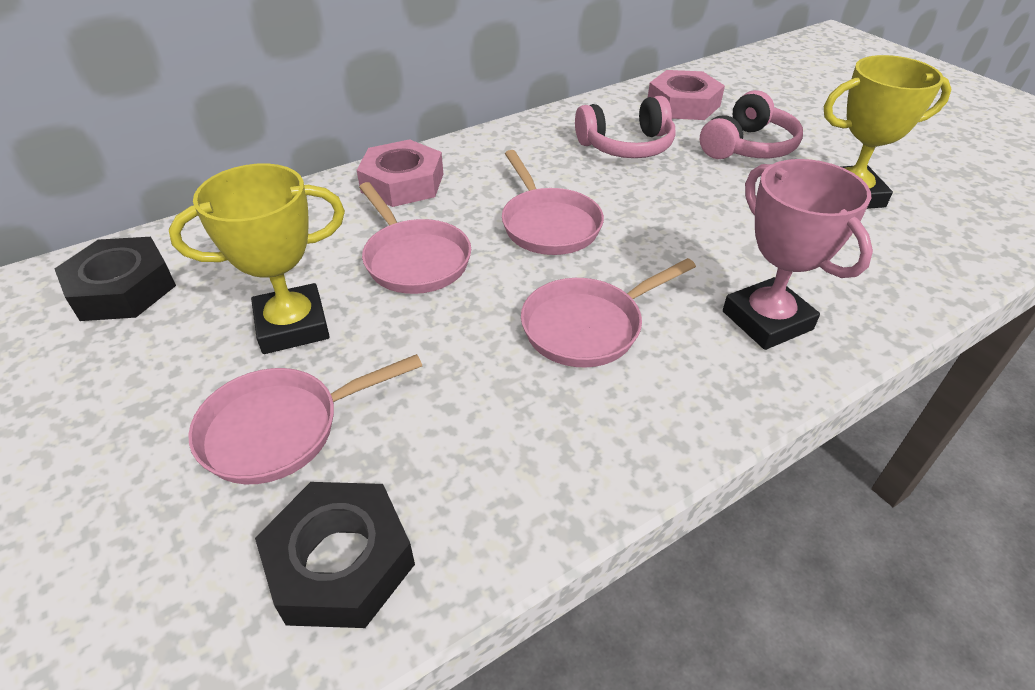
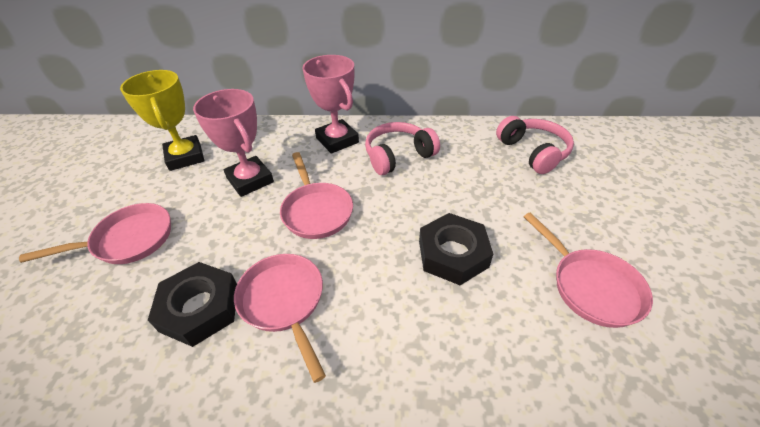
pink nut: [357,139,443,207] [648,70,725,120] = 2 -> none = 0
pink trophy: [723,159,873,350] = 1 -> [193,89,274,197] [302,55,359,154] = 2
yellow trophy: [169,164,345,354] [824,55,951,209] = 2 -> [120,70,204,171] = 1

